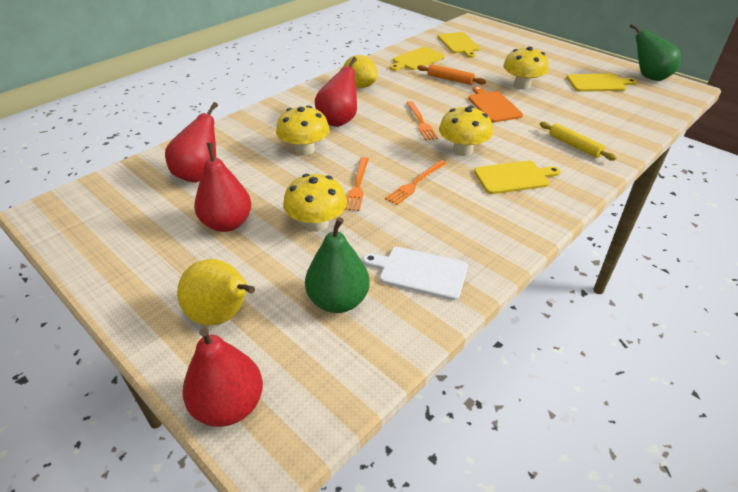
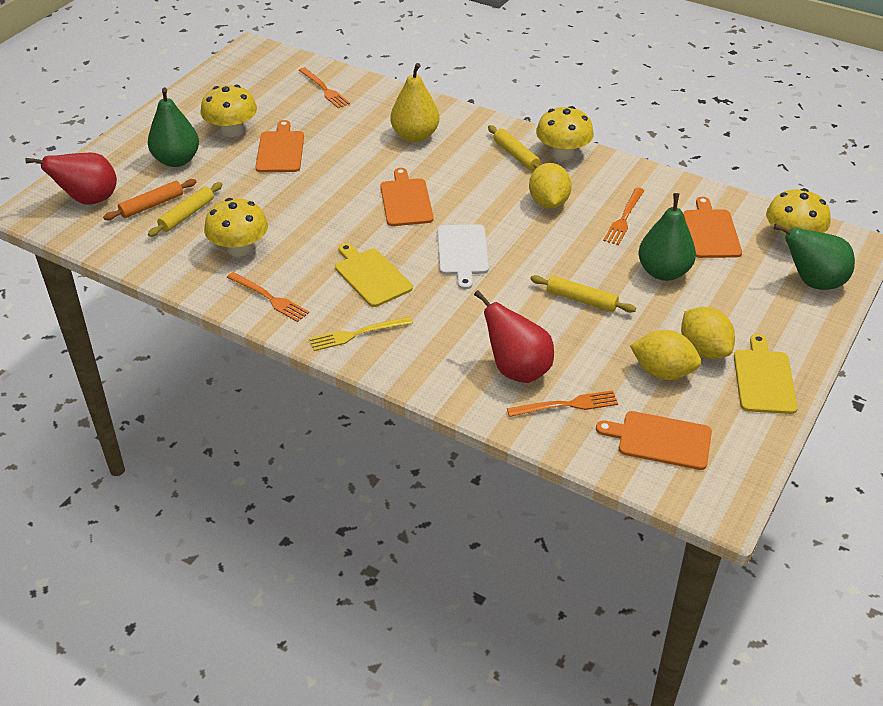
green pear: [305,217,370,313] [629,24,681,81] = 2 -> [148,88,199,167] [638,193,696,281] [773,224,855,290] = 3
orange cutting board: [468,86,523,122] = 1 -> [255,120,304,172] [380,168,434,226] [596,411,712,470] [683,197,742,258] = 4
orange fork: [345,157,369,211] [385,160,447,205] [406,101,438,141] = 3 -> [227,272,309,322] [299,67,350,108] [507,390,618,417] [603,187,645,245] = 4
red pear: [165,102,218,183] [182,328,263,427] [194,143,251,232] [315,57,357,127] = 4 -> [26,153,117,205] [474,290,554,383] = 2
yellow cutting board: [390,47,445,71] [438,32,480,58] [474,161,561,194] [567,74,637,92] = 4 -> [335,243,413,307] [734,334,798,414] = 2
yellow fork: none = 0 -> [309,316,413,351] = 1
yellow lemon: [344,55,377,88] = 1 -> [529,163,572,208] [630,330,701,380] [681,307,735,359] = 3
yellow rolling pin: [540,122,616,161] = 1 -> [148,182,222,237] [488,125,540,171] [530,275,636,313] = 3

